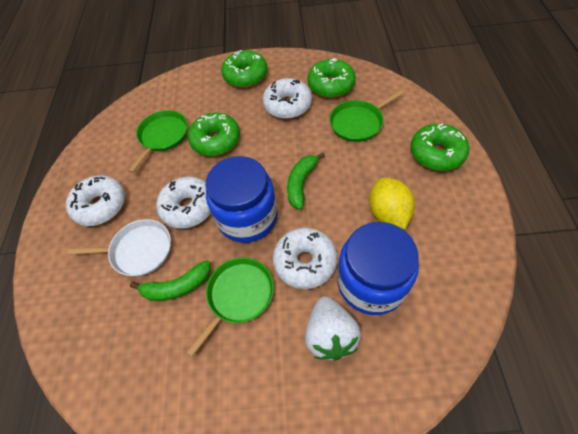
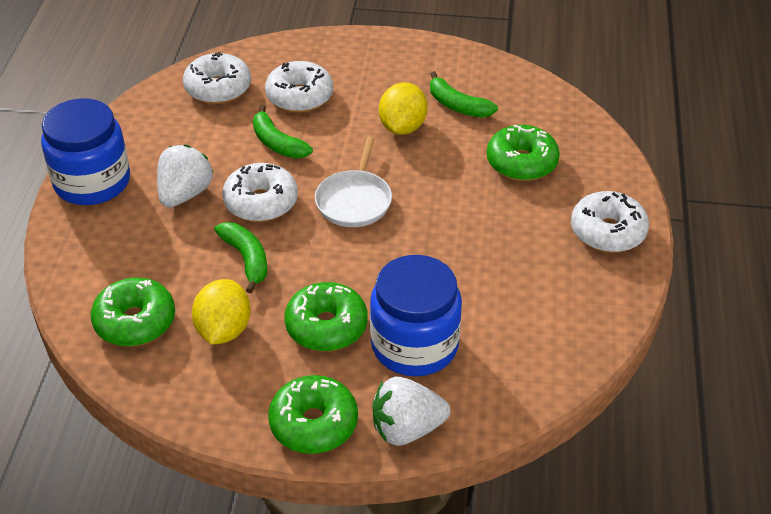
green banana: [130,260,211,301] [287,153,325,209] = 2 -> [214,222,267,293] [253,105,313,158] [430,71,498,118] = 3
green pan: [128,110,188,173] [186,257,274,357] [330,90,404,142] = 3 -> none = 0
white strawberry: [305,296,361,360] = 1 -> [157,145,214,208] [372,377,450,446] = 2
yellow lemon: [369,178,415,229] = 1 -> [192,279,251,345] [379,83,428,135] = 2

